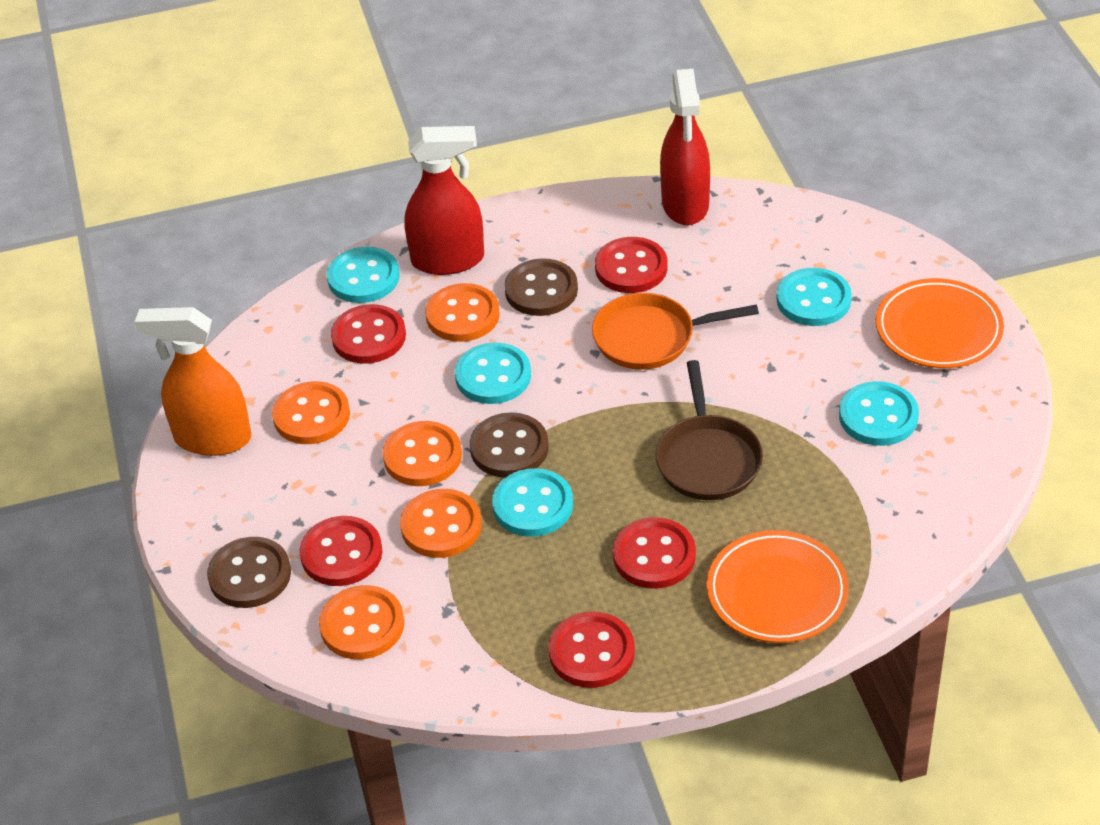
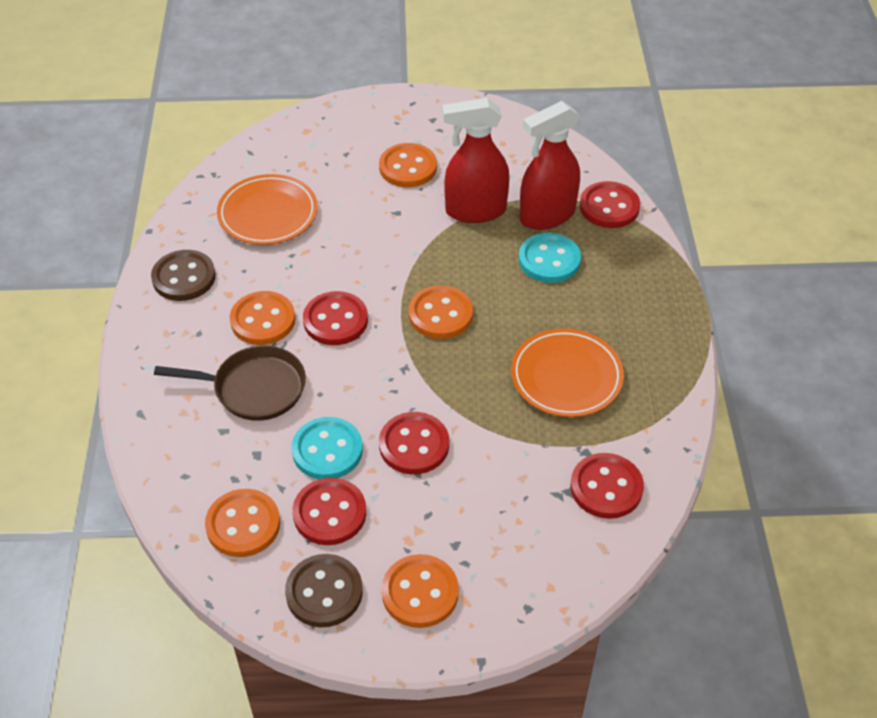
brown button: [207,537,291,608] [470,412,549,478] [504,258,578,316] = 3 -> [151,250,216,301] [285,554,363,627] = 2
orange pan: [592,293,759,370] = 1 -> none = 0
orange spray bottle: [135,307,251,456] = 1 -> none = 0
turquoise button: [327,246,400,303] [455,342,531,404] [492,468,573,537] [776,268,852,326] [839,381,919,446] = 5 -> [292,417,363,479] [519,233,581,283] = 2

